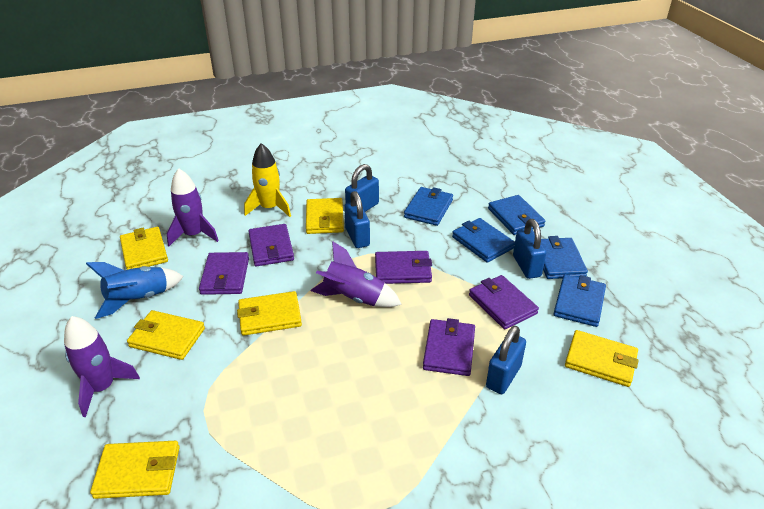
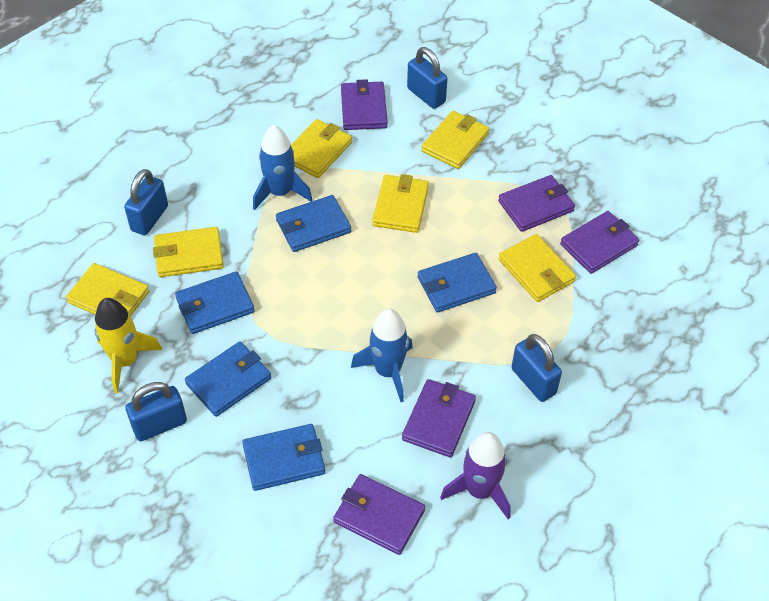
blue rocket: [86,262,184,319] = 1 -> [253,125,312,210] [351,309,413,402] = 2
purple rocket: [64,316,140,417] [167,168,219,246] [311,241,402,307] = 3 -> [440,432,510,519] = 1

